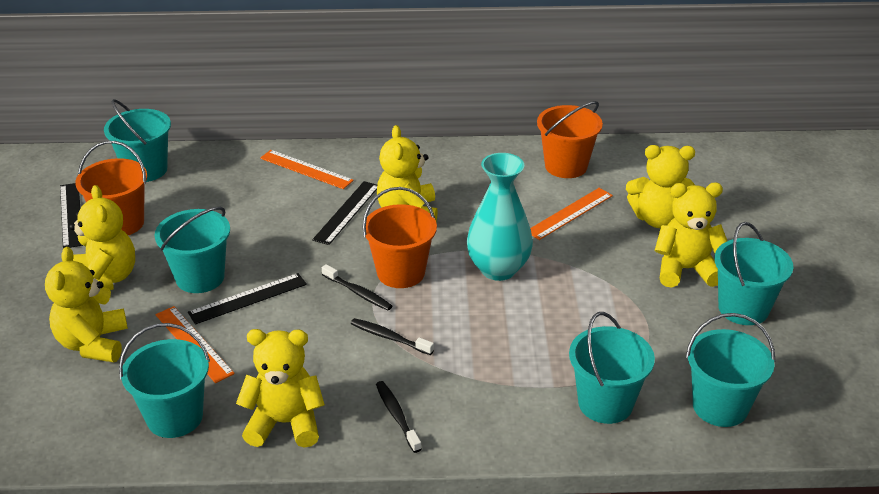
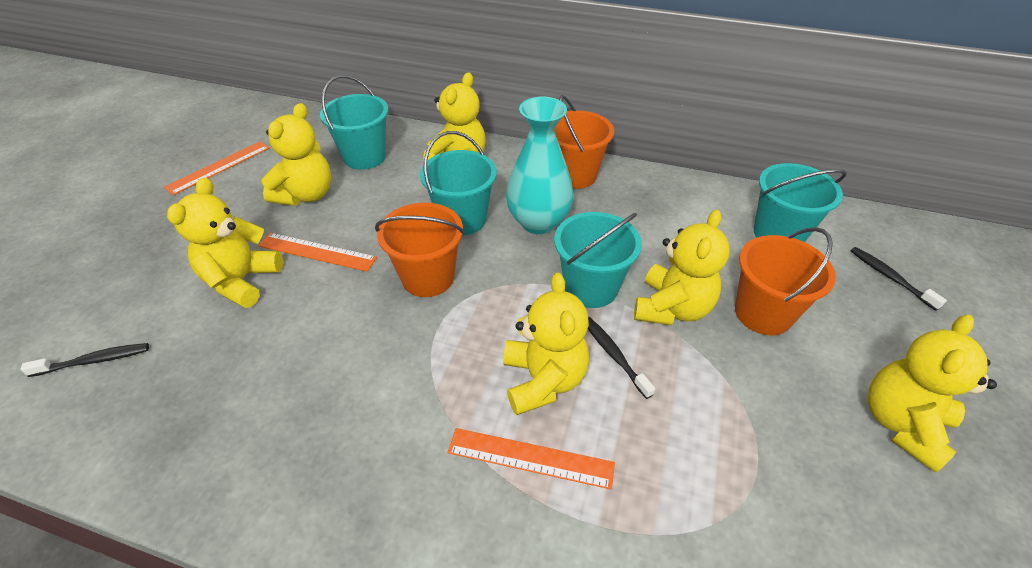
black ruler: [60,183,83,249] [188,273,307,325] [312,181,377,245] = 3 -> none = 0
turquoise bucket: [104,99,171,182] [119,323,210,438] [155,207,230,293] [569,312,655,424] [686,313,775,427] [714,222,794,325] = 6 -> [320,75,389,170] [420,131,497,235] [554,212,642,308] [754,163,847,242] = 4

